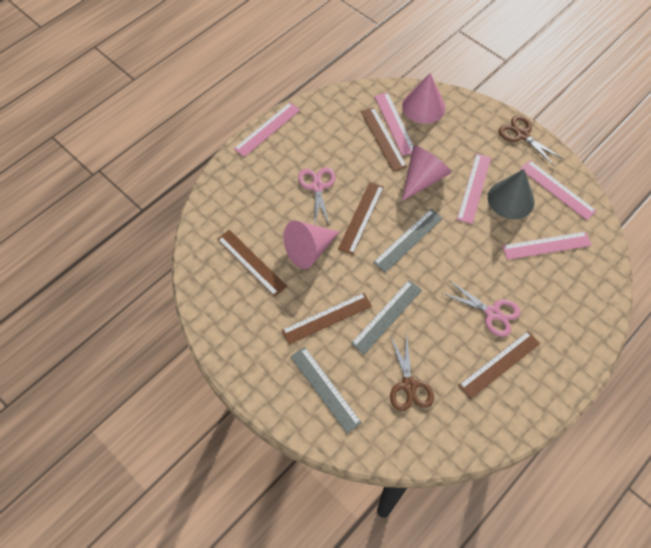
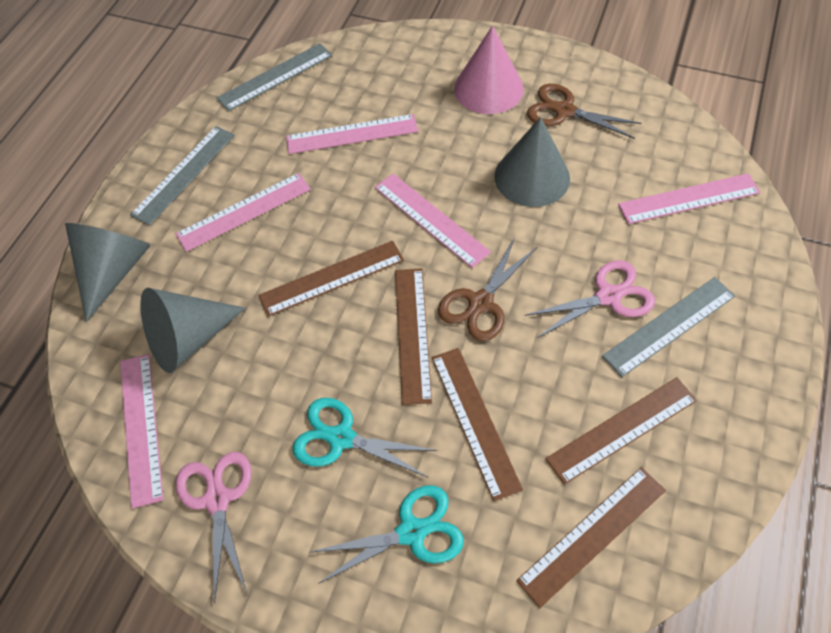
grey cone: [488,169,535,219] = 1 -> [65,223,150,322] [140,288,245,373] [494,117,570,207] = 3
pink cone: [284,220,339,269] [402,73,445,124] [402,145,452,201] = 3 -> [454,26,524,114] = 1
turquoise scissors: none = 0 -> [292,398,437,477] [311,485,464,584] = 2

